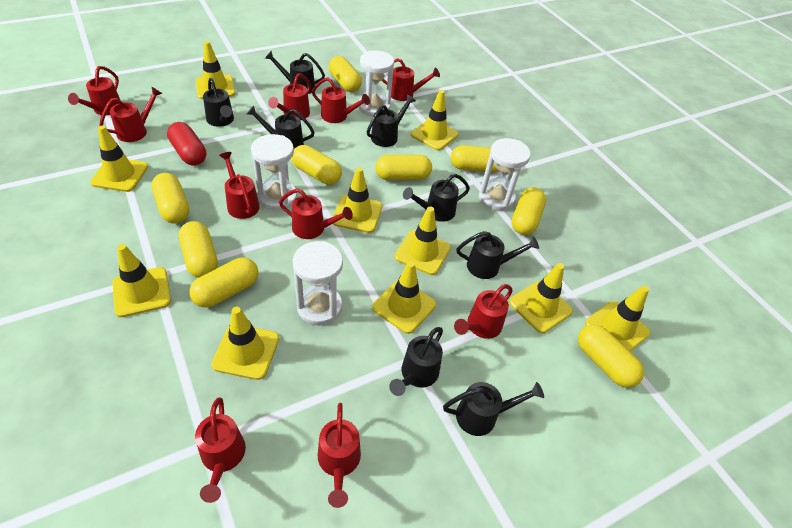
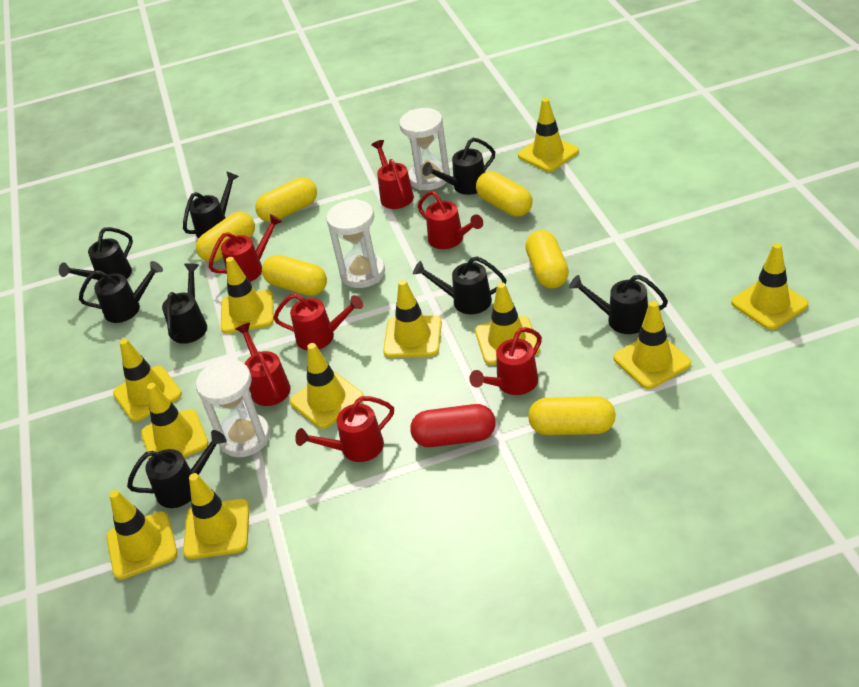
red watering can: [68,66,121,115] [99,87,162,142] [195,398,246,503] [219,152,259,219] [268,73,311,120] [279,189,353,239] [312,77,370,123] [318,403,361,508] [382,58,440,101] [454,284,513,339] = 10 -> [209,214,282,282] [236,323,291,406] [273,294,363,350] [295,396,394,462] [371,140,414,209] [418,191,483,249] [469,327,542,395] = 7
white hourglass: [251,134,297,211] [293,241,343,325] [359,50,394,117] [479,138,531,211] = 4 -> [196,359,270,457] [326,199,385,288] [399,108,450,190] = 3
yellow capsule: [151,173,189,224] [179,221,218,278] [189,258,258,308] [291,145,342,185] [329,56,362,92] [375,155,432,180] [451,145,499,172] [512,187,546,235] [578,324,644,388] = 9 -> [196,212,255,262] [255,178,317,222] [262,255,327,296] [476,171,532,217] [525,230,569,289] [528,396,616,435] = 6
yellow traffic cone: [90,126,148,192] [112,244,171,317] [196,41,235,99] [211,307,279,380] [333,167,382,233] [372,261,436,334] [395,207,451,275] [411,90,459,151] [509,263,573,333] [585,286,650,351] = 10 -> [107,490,177,580] [113,339,182,422] [141,383,209,459] [183,473,249,559] [221,257,274,334] [290,343,364,429] [383,280,442,358] [475,282,540,365] [518,98,579,172] [613,301,691,389] [731,243,809,330] = 11

